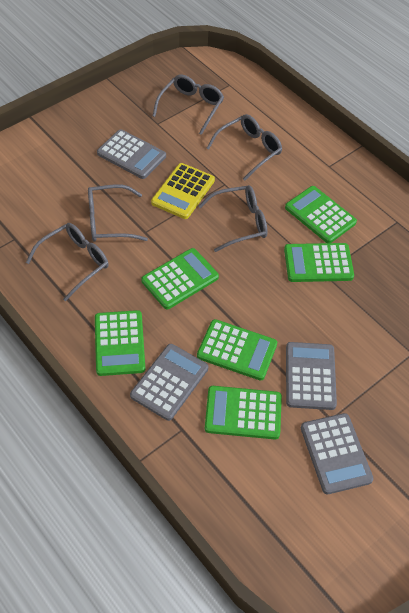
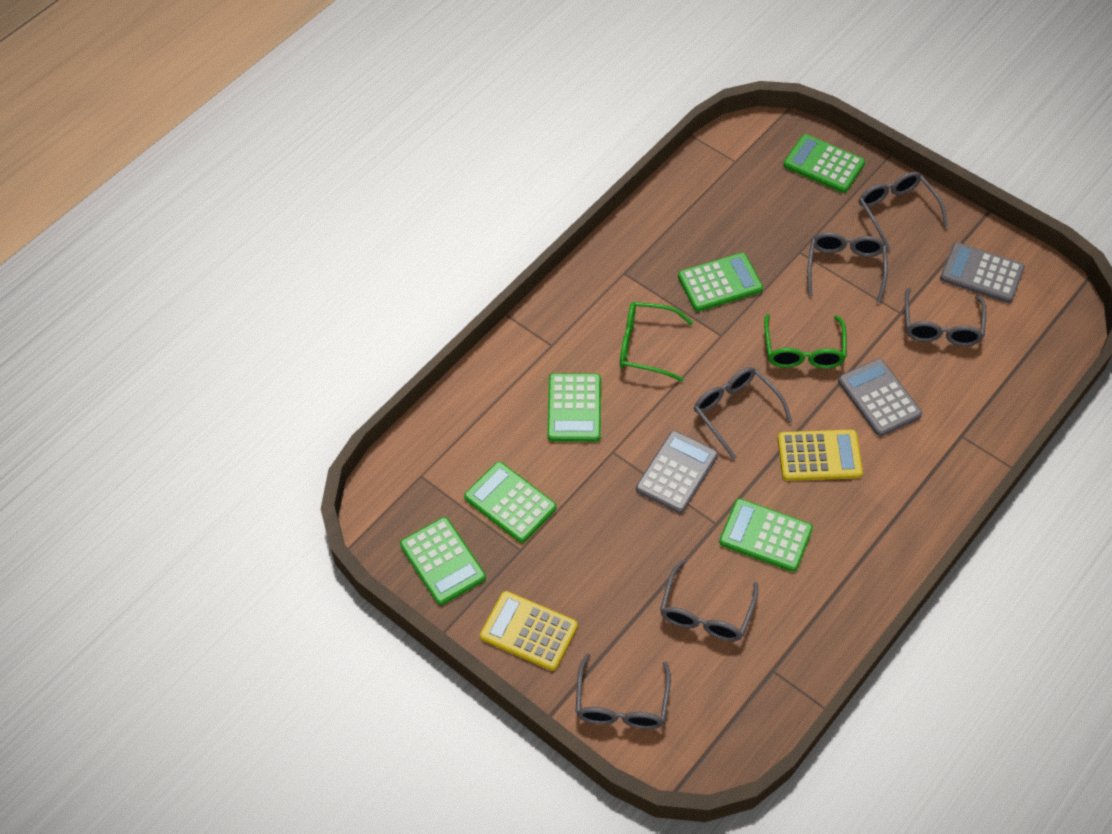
green glasses: none = 0 -> [620,302,693,381] [764,314,847,368] = 2
grey calculator: [97,129,166,179] [130,344,208,421] [286,342,337,410] [301,413,374,494] = 4 -> [636,431,718,513] [838,358,922,437] [940,242,1025,303] = 3
grey glasses: [26,223,109,301] [88,184,148,242] [153,75,224,135] [198,185,268,252] [207,114,282,180] = 5 -> [576,653,671,729] [660,560,758,641] [694,367,792,460] [807,232,888,303] [859,172,948,250] [905,288,986,346] = 6
yellow calculator: [151,163,215,219] = 1 -> [480,591,578,671] [778,430,863,481] = 2

